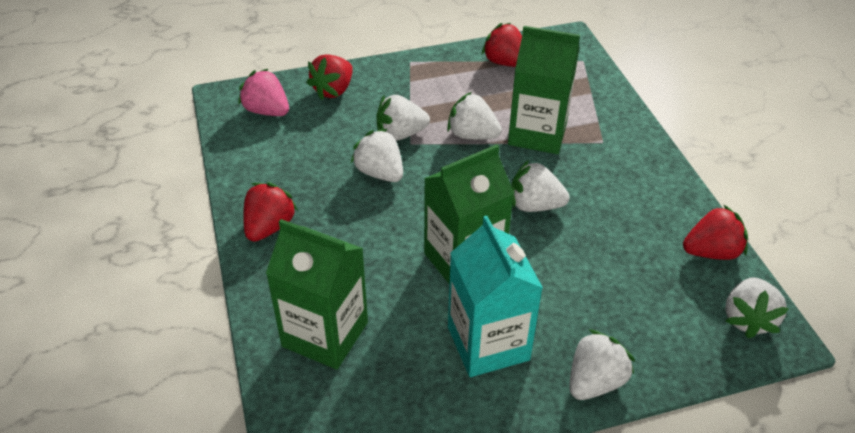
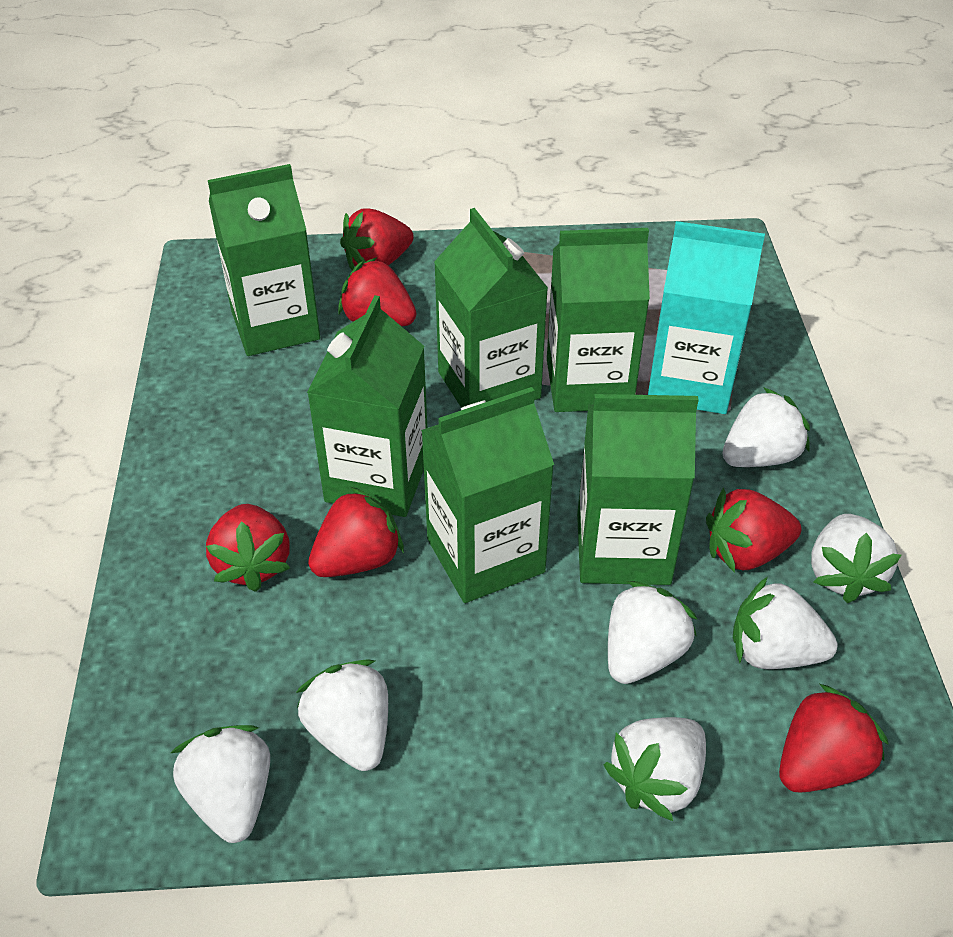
green carton: [266,219,368,370] [424,144,514,284] [508,26,580,154] = 3 -> [208,164,320,356] [307,295,427,517] [421,387,554,603] [434,208,548,408] [547,228,650,412] [577,394,699,585] = 6
pink strawberry: [238,69,289,116] = 1 -> none = 0
red strawberry: [243,182,298,242] [306,54,353,100] [482,23,522,67] [683,204,748,260] = 4 -> [206,504,290,592] [308,487,404,577] [338,257,417,326] [340,208,414,270] [706,487,801,573] [779,684,889,793] = 6
white strawberry: [351,129,403,182] [376,95,430,141] [447,92,502,140] [511,160,570,212] [569,329,635,400] [725,277,789,338] = 6 -> [171,725,270,843] [296,659,388,771] [604,717,706,821] [608,581,697,684] [723,387,810,467] [733,576,838,669] [811,514,901,603] = 7

